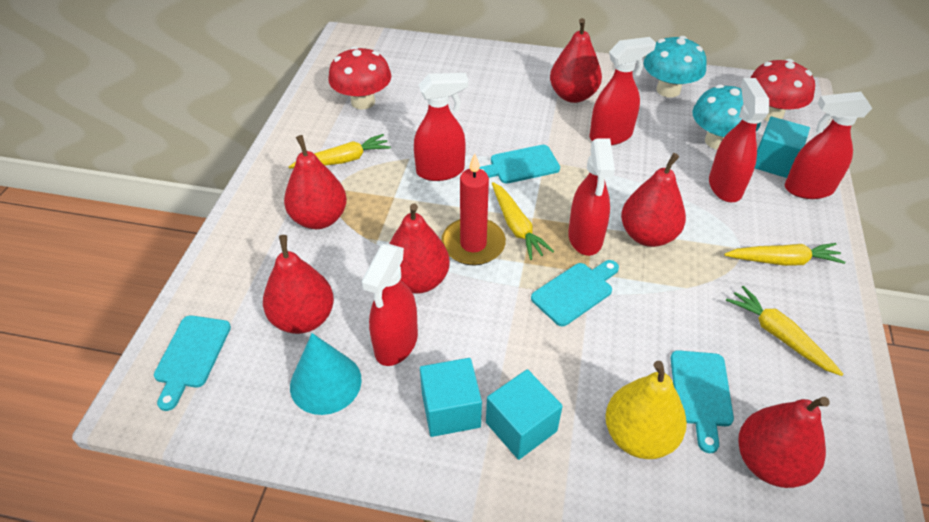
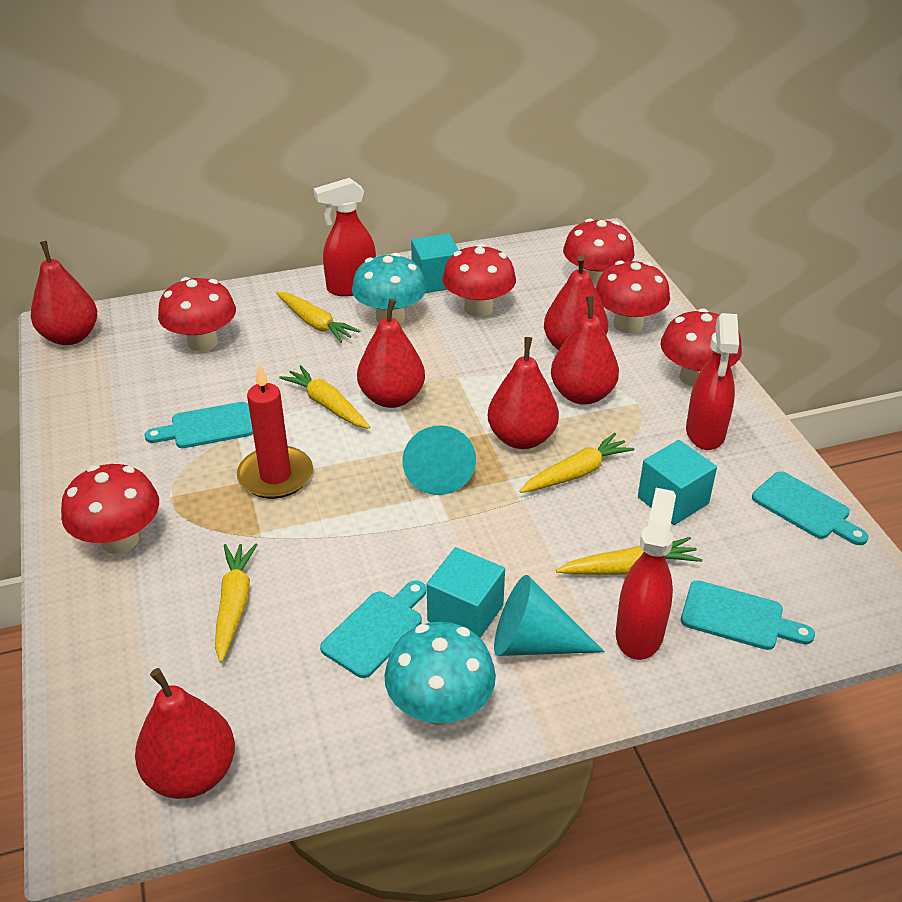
red mushroom: [328,46,391,110] [750,59,815,121] = 2 -> [61,464,159,554] [158,277,236,352] [442,244,516,317] [563,218,635,288] [595,260,670,333] [660,308,742,387] = 6
red spray bottle: [361,244,418,366] [414,73,468,181] [568,138,615,256] [590,37,656,145] [709,78,769,202] [785,92,872,199] = 6 -> [314,178,376,296] [616,488,676,660] [686,313,739,450] = 3
turquoise cone: [290,333,362,415] = 1 -> [402,425,476,495] [494,575,605,656] = 2
yellow carrot: [289,134,391,168] [492,182,554,260] [724,243,845,266] [726,286,843,376] = 4 -> [215,544,258,663] [276,292,360,343] [279,365,370,429] [520,433,634,493] [556,537,702,575] = 5
yellow pear: [605,361,687,459] = 1 -> none = 0

